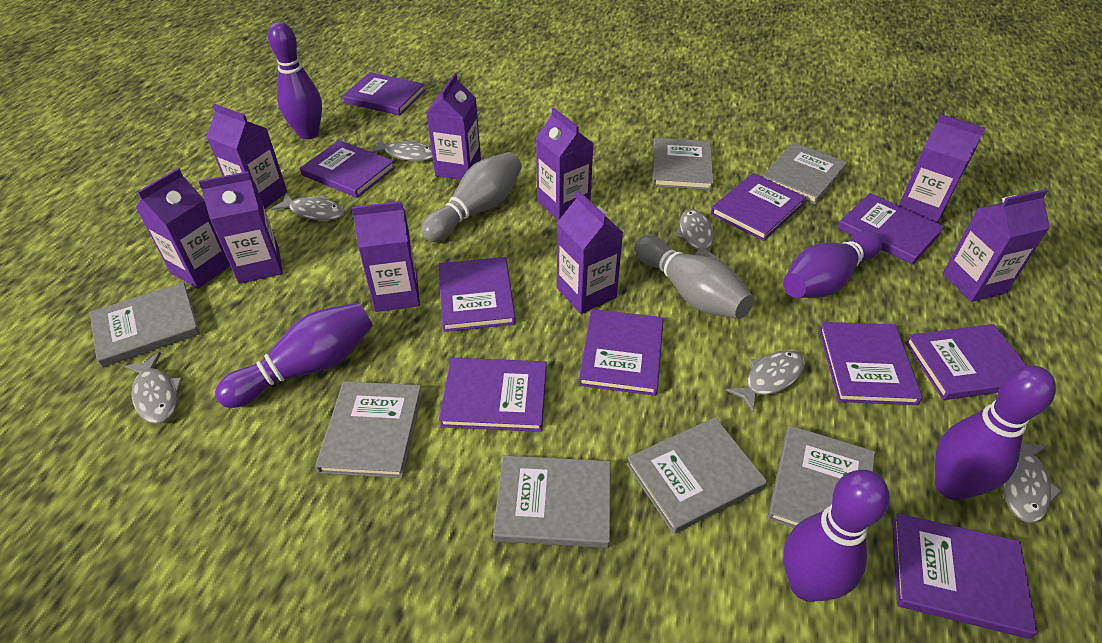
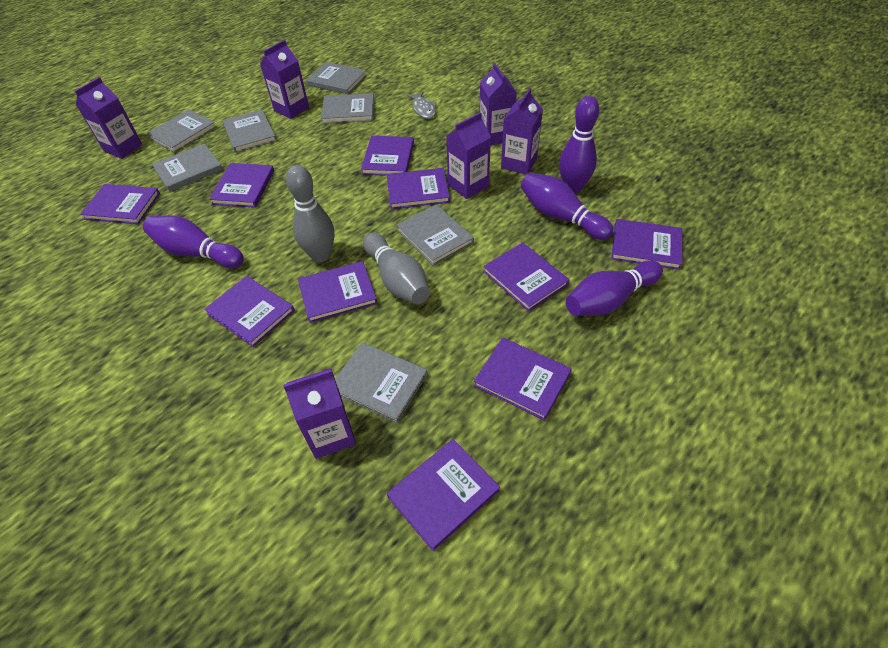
grey fish: [124,352,183,424] [271,193,345,221] [370,139,433,161] [674,209,720,261] [725,350,805,413] [1002,441,1062,523] = 6 -> [407,92,437,119] = 1
purple bowling pin: [215,303,373,408] [268,22,322,139] [783,230,882,298] [783,470,890,602] [935,365,1056,501] = 5 -> [143,215,244,268] [521,172,613,240] [559,96,600,194] [566,260,663,316] = 4
purple carton: [136,168,230,289] [199,171,283,284] [207,104,287,209] [352,201,420,312] [426,73,481,180] [536,108,594,221] [557,191,623,314] [898,114,985,223] [943,189,1050,302] = 9 -> [75,77,143,159] [260,40,309,119] [283,368,356,459] [446,112,491,199] [479,63,517,146] [501,88,543,175] = 6

